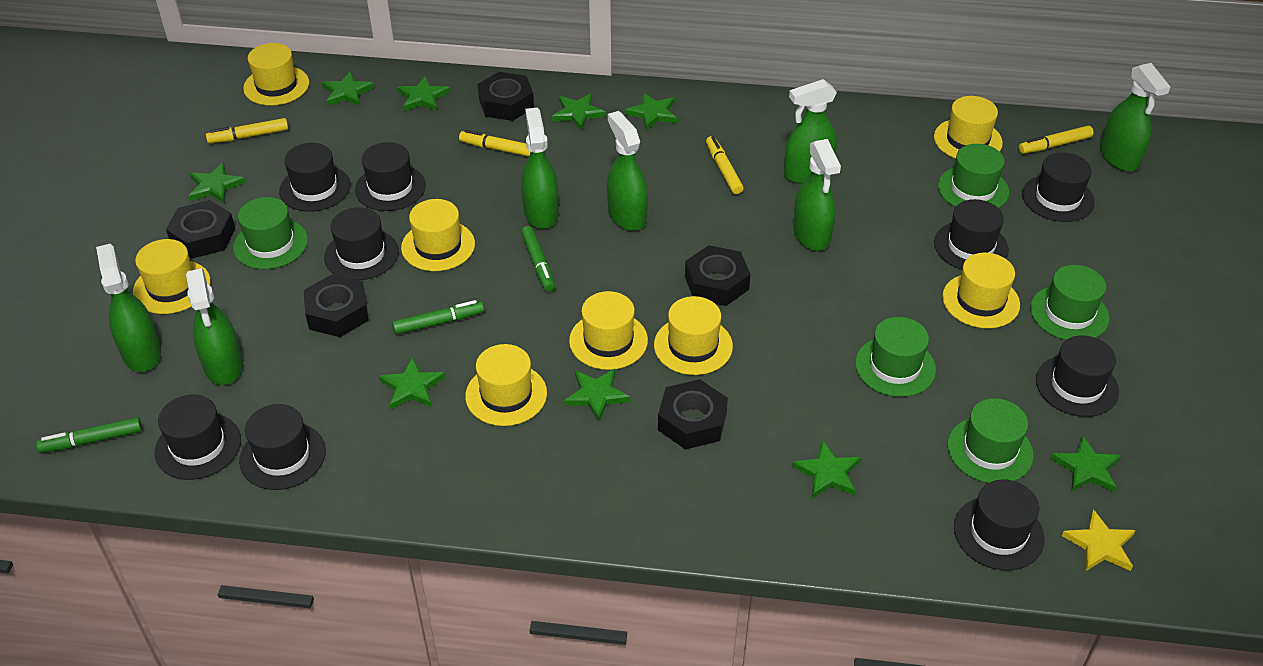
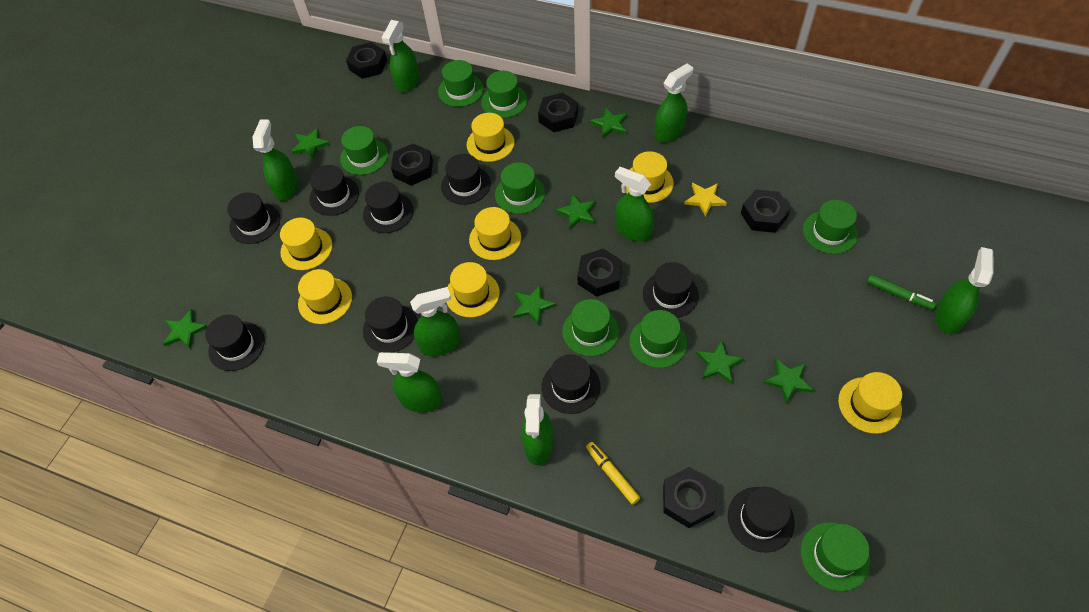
black nut: [166,200,235,259] [304,274,369,337] [478,72,534,121] [658,379,728,449] [685,245,750,306] = 5 -> [346,42,387,79] [391,143,433,186] [538,93,578,132] [578,249,622,297] [663,467,716,528] [741,190,791,233] = 6
green hat: [233,197,308,269] [855,317,936,397] [938,144,1009,208] [947,398,1034,483] [1030,265,1109,340] = 5 -> [340,126,388,175] [438,60,484,107] [481,71,528,118] [495,162,545,214] [562,299,619,356] [629,310,687,368] [801,522,870,591] [803,200,858,254] = 8
green marker: [36,417,142,453] [392,300,484,335] [521,226,555,292] = 3 -> [867,274,936,310] = 1
green spray bottle: [96,244,161,372] [186,268,243,385] [521,108,559,229] [607,111,648,231] [784,79,837,184] [793,139,841,251] [1100,63,1170,172] = 7 -> [252,120,298,201] [377,352,443,412] [382,20,419,92] [410,287,461,356] [521,394,554,465] [615,167,654,241] [654,63,693,142] [935,247,994,334] = 8
green star: [189,162,246,204] [322,71,375,106] [379,357,445,410] [397,76,450,111] [552,94,606,131] [564,369,630,422] [625,93,677,130] [792,440,861,498] [1051,436,1121,493] = 9 -> [163,309,208,349] [291,128,330,159] [513,286,556,325] [556,194,596,230] [590,108,628,139] [696,340,744,384] [763,358,813,403] = 7
yellow hat: [133,239,211,314] [243,43,309,106] [401,199,475,271] [465,344,547,426] [569,291,648,370] [654,296,733,375] [934,96,1003,159] [942,253,1020,328] = 8 -> [280,218,332,270] [298,269,352,324] [446,262,500,317] [467,113,515,162] [469,207,521,260] [626,151,674,203] [838,372,902,434] = 7
yellow marker: [206,118,288,143] [459,130,530,157] [706,136,744,194] [1019,126,1094,154] = 4 -> [586,442,640,505] = 1

